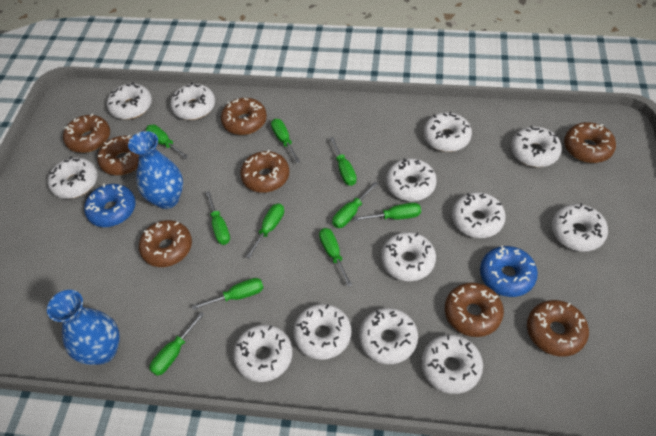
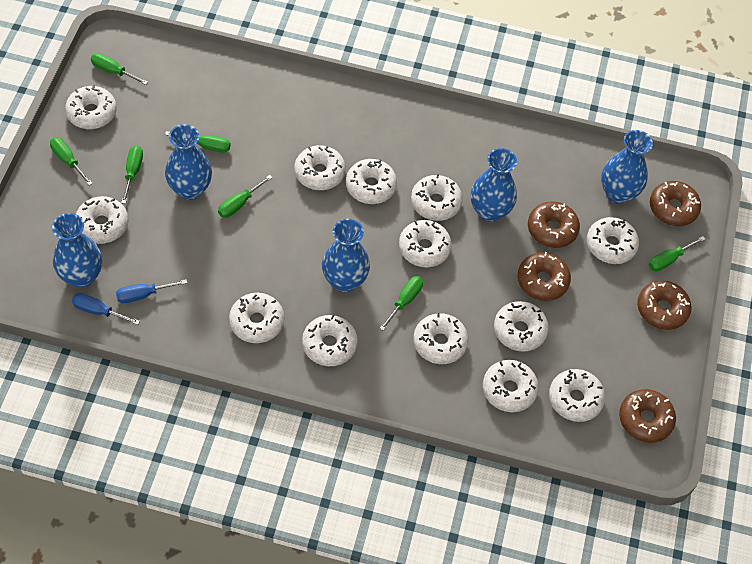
blue donut: [84,184,136,227] [480,246,538,297] = 2 -> none = 0
blue screwdriver: none = 0 -> [72,293,140,325] [116,279,187,303] = 2
blue vase: [47,290,120,365] [128,131,183,209] = 2 -> [52,213,102,288] [165,124,212,200] [322,219,370,292] [471,148,517,222] [601,130,653,204] = 5
brown donut: [63,114,110,153] [97,135,139,175] [139,220,192,267] [221,98,267,135] [240,150,289,193] [445,283,504,337] [527,300,589,357] [564,122,616,163] = 8 -> [517,252,571,301] [528,201,580,248] [619,389,676,443] [637,281,692,330] [650,181,701,226] = 5
green screwdriver: [146,125,189,159] [149,312,205,376] [192,278,264,310] [206,191,230,245] [246,204,284,259] [271,119,300,163] [319,228,352,287] [330,137,357,186] [332,182,378,228] [354,203,421,221] = 10 -> [50,137,93,186] [91,53,148,85] [121,146,143,204] [165,131,231,153] [218,175,273,218] [380,276,423,331] [649,236,706,271] = 7

